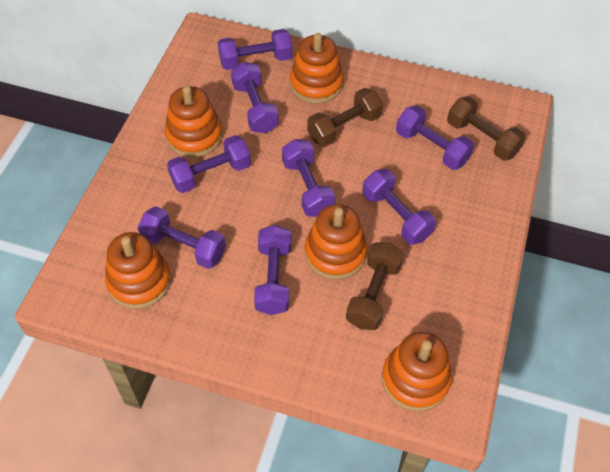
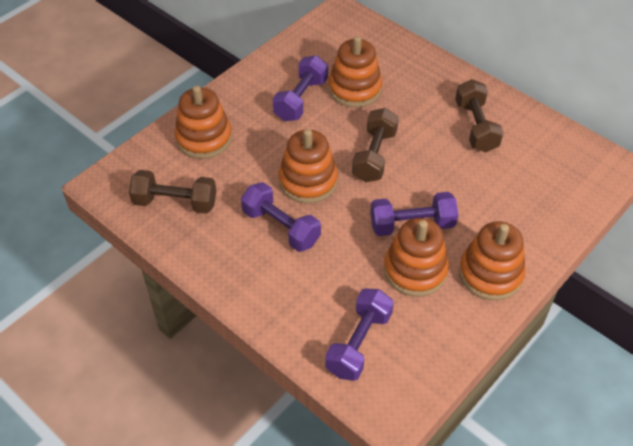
purple dumbbell: [138,206,226,269] [167,135,251,193] [218,29,292,70] [231,62,279,133] [254,225,291,315] [282,139,335,217] [362,169,436,245] [396,106,474,170] = 8 -> [241,182,321,252] [273,55,328,121] [325,289,394,381] [370,192,458,236] = 4

